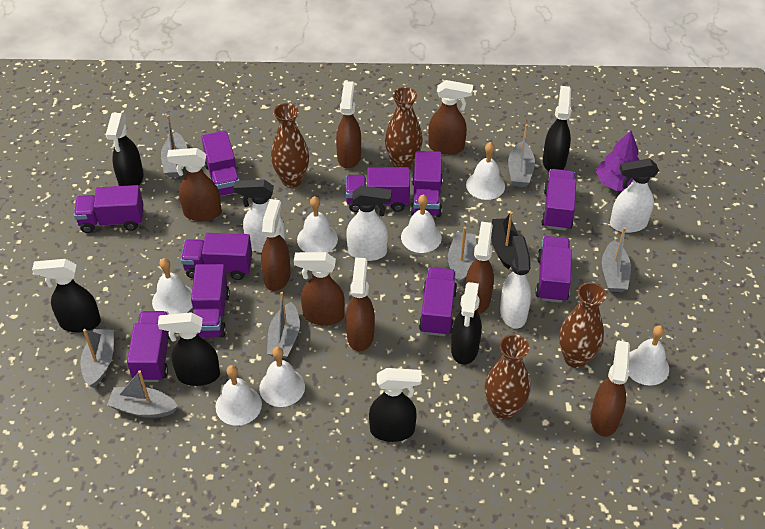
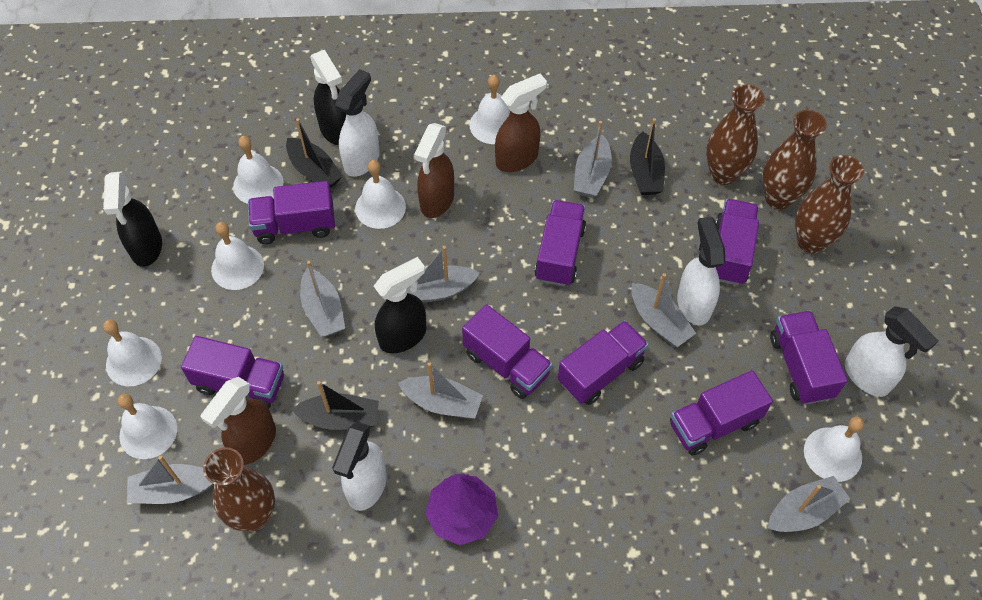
black boat: [491,212,519,269] = 1 -> [286,118,343,188] [291,381,379,430] [630,118,665,195] = 3
black spray bottle: [32,259,101,333] [106,113,144,186] [158,312,220,386] [369,368,422,442] [451,282,482,365] [543,86,572,171] = 6 -> [103,171,162,267] [310,50,346,145] [374,257,426,353] = 3
brown spray bottle: [167,148,222,221] [261,199,291,291] [294,252,345,326] [336,81,361,169] [346,258,375,351] [428,80,473,155] [465,222,494,314] [591,340,630,437] = 8 -> [201,377,276,465] [414,123,454,218] [495,74,547,172] = 3
purple truck: [74,185,143,233] [127,311,170,382] [181,233,252,280] [191,264,230,337] [201,131,241,196] [346,167,410,212] [410,151,443,217] [419,267,457,336] [535,236,572,303] [541,169,576,231] = 10 -> [181,336,284,408] [248,181,335,244] [462,304,553,399] [535,200,586,286] [558,320,649,405] [670,370,773,456] [715,199,759,285] [770,311,847,404] = 8

